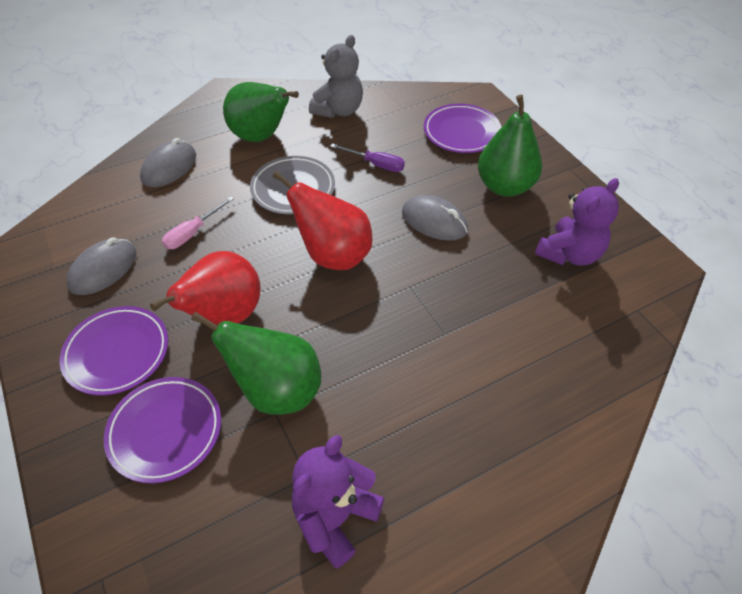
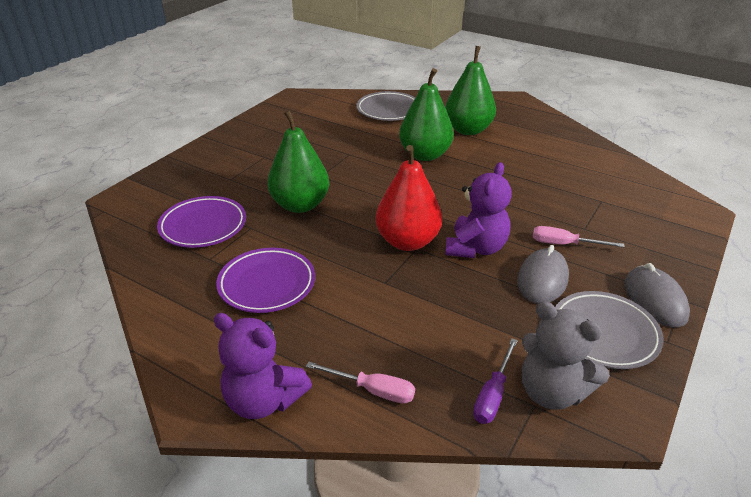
grey mouse: [66,237,137,295] [140,138,196,187] [402,195,468,241] = 3 -> [518,245,569,304] [624,263,690,327] = 2
grey plate: [250,156,335,214] = 1 -> [356,91,416,121] [555,291,664,369] = 2
pink screwdriver: [162,196,234,249] = 1 -> [306,361,415,404] [533,226,625,247] = 2
purple plate: [59,306,168,396] [104,377,221,484] [424,104,502,153] = 3 -> [157,196,246,248] [216,248,315,313] = 2
red pear: [150,251,261,325] [273,171,372,270] = 2 -> [376,145,442,251] = 1

